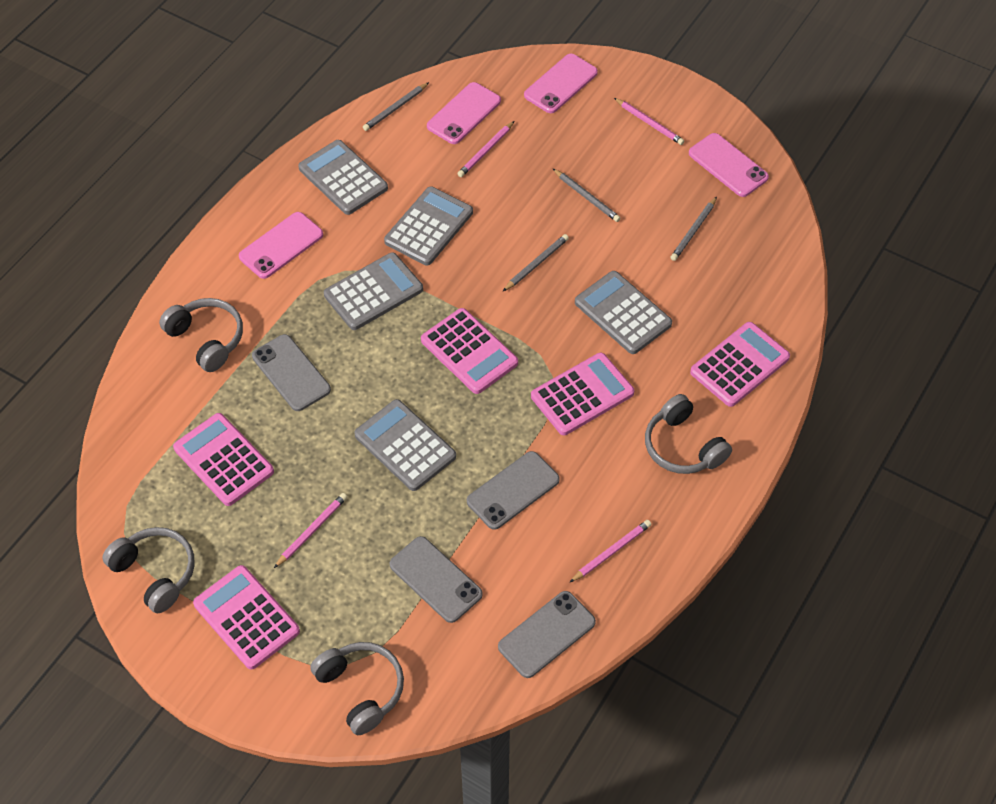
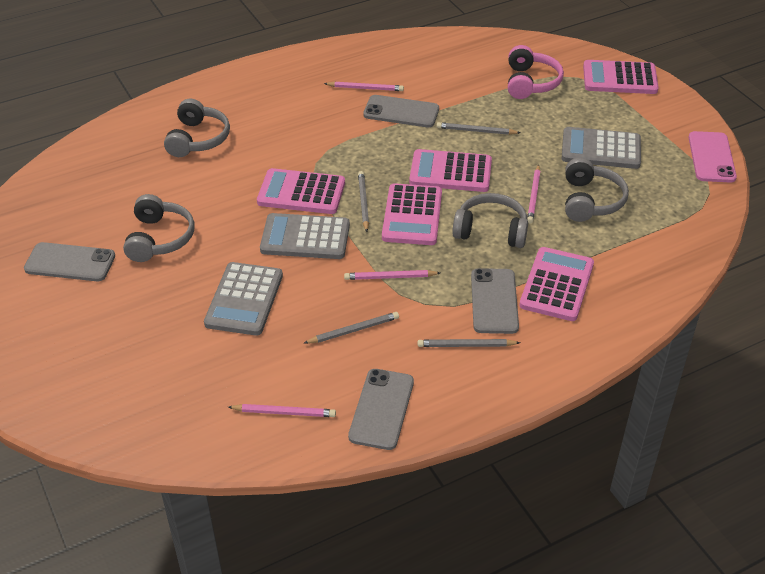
grey calculator: [298,140,388,215] [324,253,423,330] [354,399,456,491] [384,186,473,265] [575,271,672,354] = 5 -> [204,262,283,336] [260,213,350,259] [562,127,641,169] = 3
pink headphones: none = 0 -> [508,45,564,99] = 1
pink phone: [239,212,323,279] [427,82,501,144] [524,54,598,113] [689,133,769,197] = 4 -> [688,131,737,182] = 1

